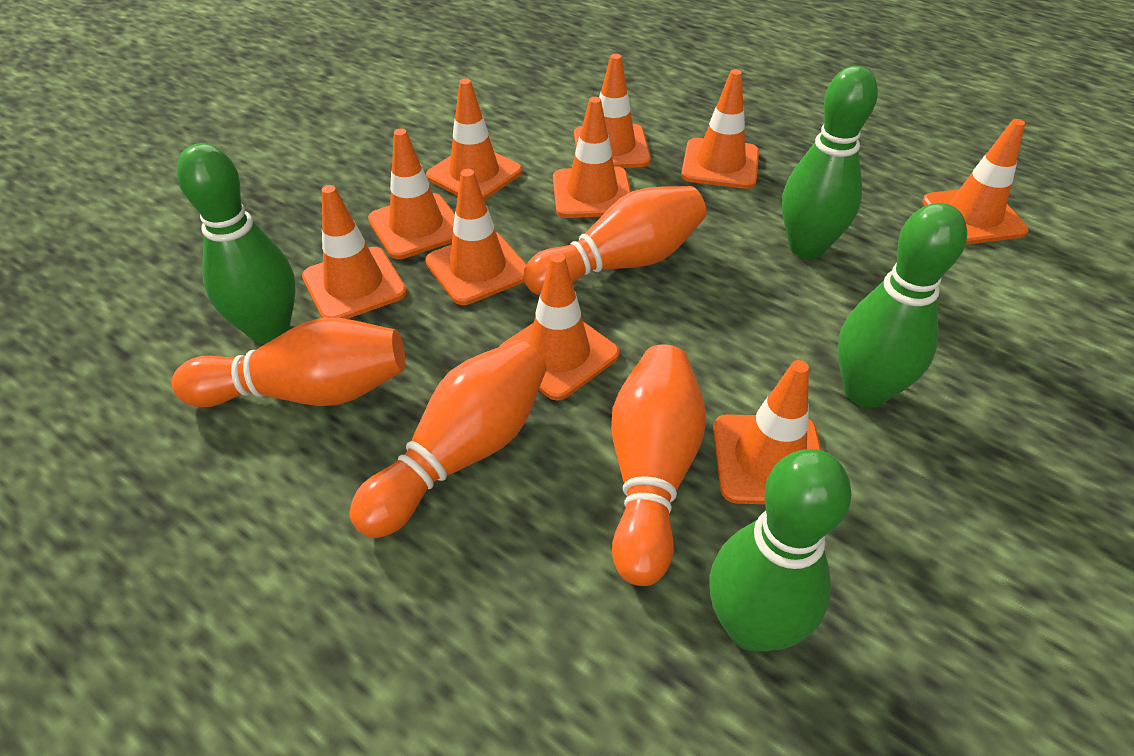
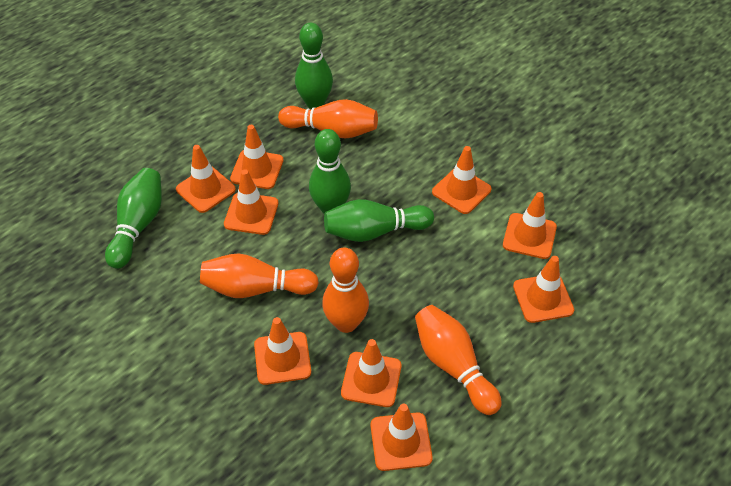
orange traffic cone: [302,185,407,319] [368,128,455,259] [425,169,527,305] [426,78,522,200] [499,253,619,400] [553,97,631,218] [574,54,651,168] [681,69,759,189] [713,360,821,504] [923,119,1029,244] = 10 -> [176,145,236,213] [224,169,279,235] [230,125,283,189] [254,317,311,385] [341,339,402,407] [370,404,433,471] [432,146,491,214] [503,192,557,259] [513,256,574,323] = 9

